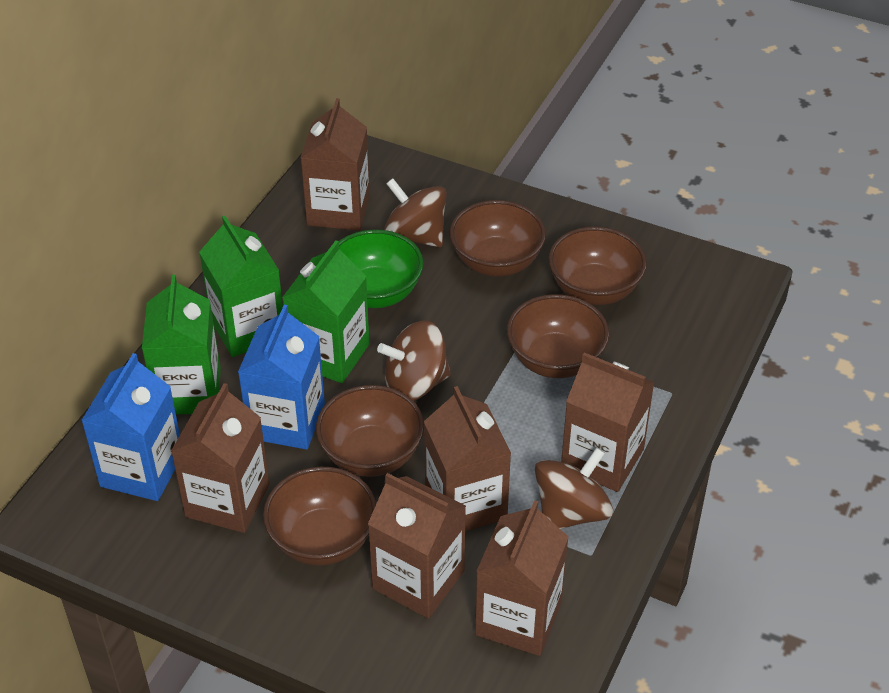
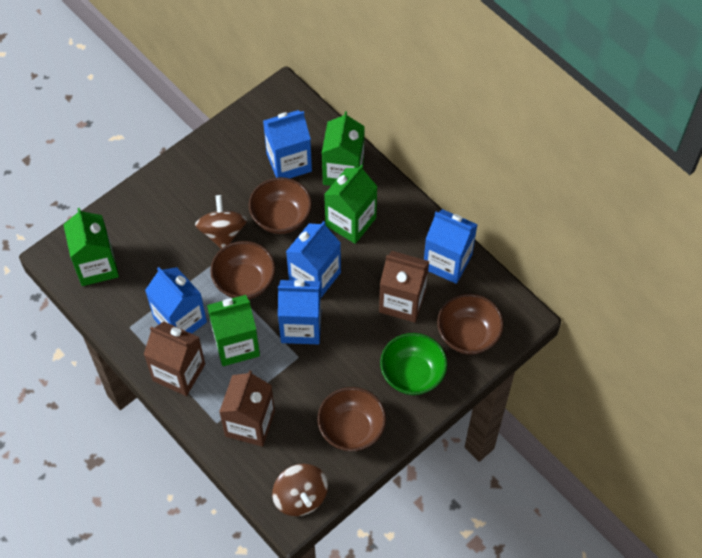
blue carton: [81,353,180,501] [238,305,325,450] = 2 -> [145,267,207,334] [263,110,312,178] [278,280,321,344] [286,221,341,297] [424,209,478,284] = 5
brown bowl: [263,467,376,566] [316,385,424,477] [450,200,546,276] [507,294,609,378] [549,227,647,305] = 5 -> [210,241,275,299] [249,177,312,234] [317,387,386,451] [437,294,504,355] = 4
brown carton: [171,383,269,533] [301,98,370,231] [368,473,466,619] [424,386,511,531] [475,500,569,656] [561,353,655,492] = 6 -> [144,321,205,396] [219,370,275,447] [379,251,429,323] = 3
brown spinning top: [377,320,451,401] [384,178,447,247] [535,447,613,529] = 3 -> [195,195,247,249] [272,464,328,516] = 2
green carton: [142,275,221,415] [199,216,283,357] [282,240,370,383] = 3 -> [63,208,119,286] [207,295,260,366] [322,111,365,186] [324,165,378,244] = 4

